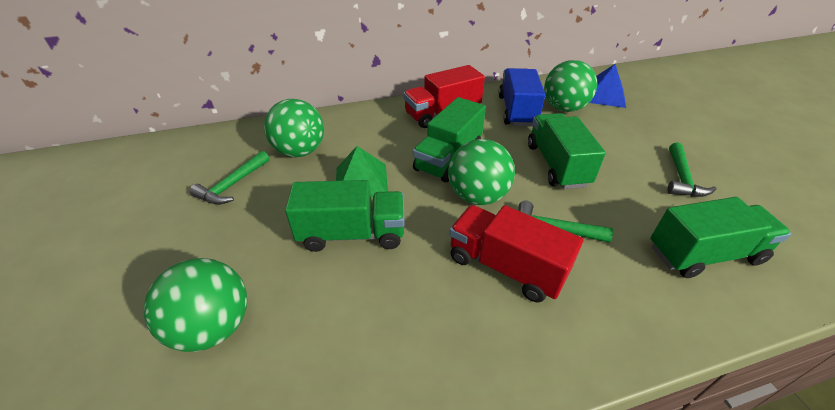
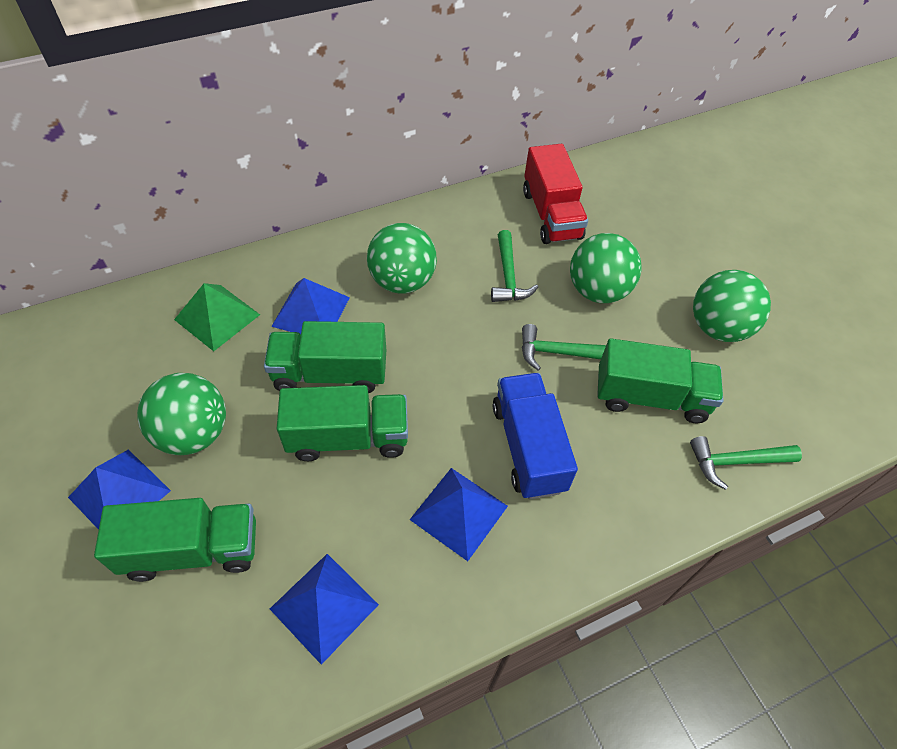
blue pyramid: [590,64,626,108] = 1 -> [68,450,171,530] [270,554,379,665] [271,278,350,334] [410,468,508,561] = 4
red truck: [403,65,485,128] [449,205,583,303] = 2 -> [523,144,588,244] = 1

